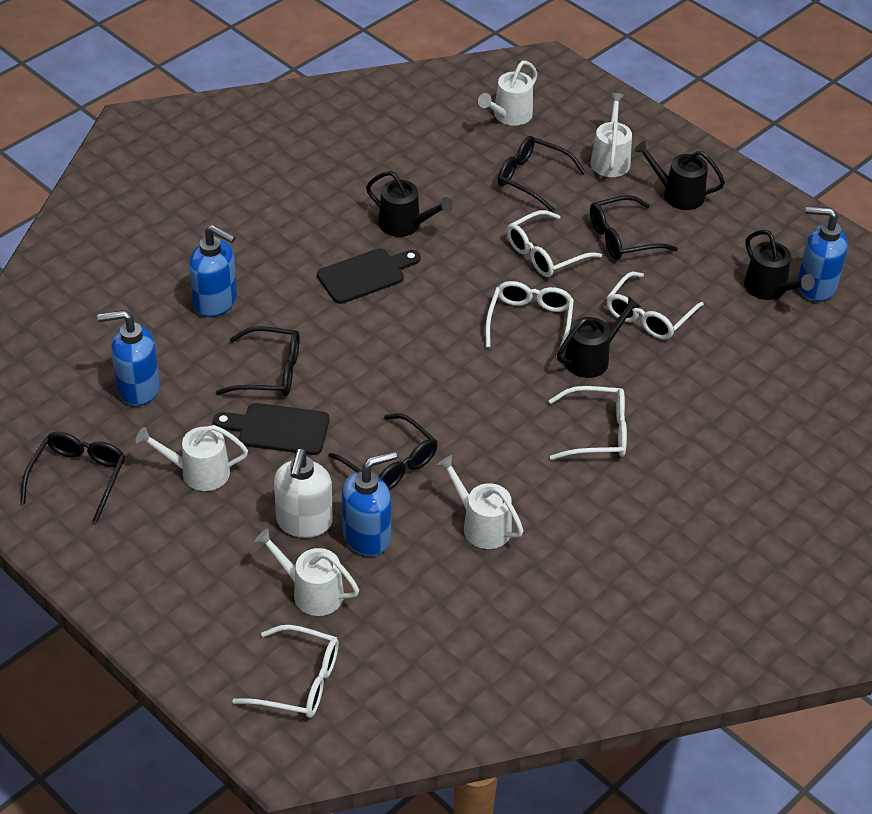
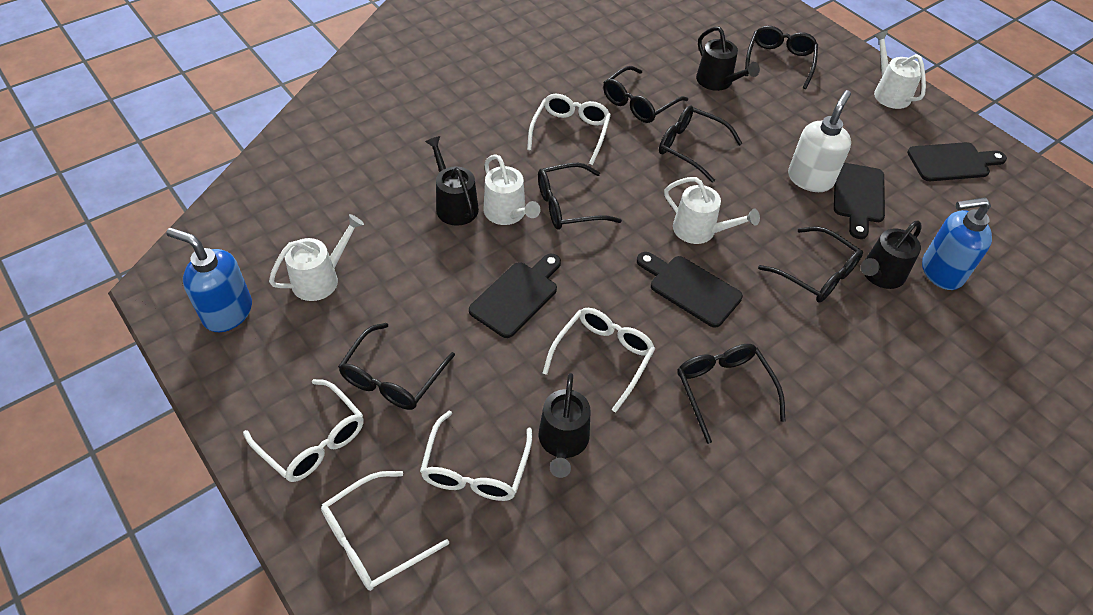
black cutting board: [213,403,329,455] [317,249,421,304] = 2 -> [469,254,561,338] [637,252,743,328] [834,162,885,239] [907,142,1007,181] = 4
black glasses: [20,432,125,522] [216,326,299,396] [329,414,438,490] [498,136,586,212] [590,195,678,260] = 5 -> [338,323,455,410] [538,163,622,230] [603,66,688,123] [659,105,743,183] [677,344,786,444] [745,26,818,89] [758,226,863,302] = 7
blue soap dispenser: [97,310,160,406] [189,225,237,317] [342,451,397,556] [798,206,848,302] = 4 -> [166,228,252,332] [922,197,992,290] = 2
white watering can: [136,425,248,491] [255,528,359,616] [437,455,524,549] [478,61,537,126] [590,93,632,177] = 5 -> [269,214,364,301] [483,154,540,225] [664,177,760,244] [873,31,926,109] = 4

